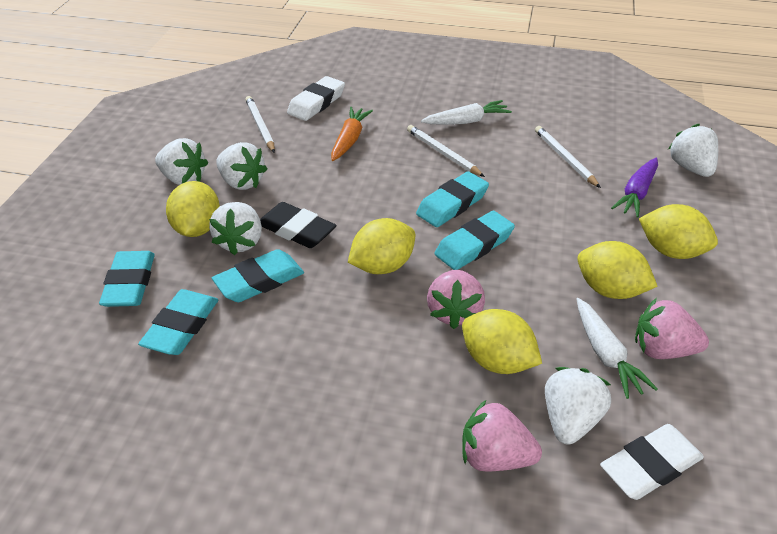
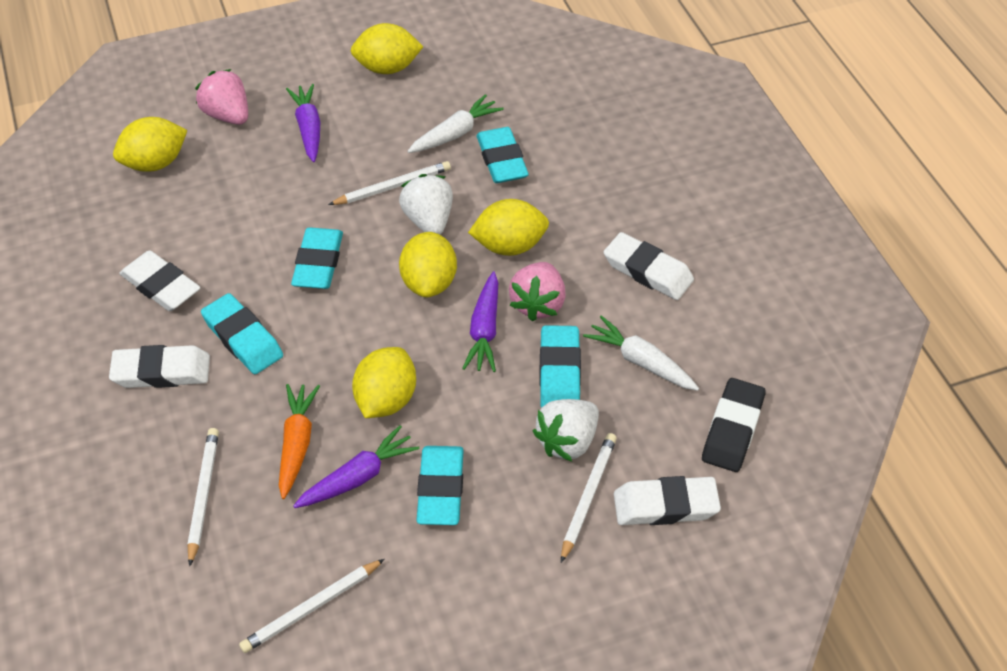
pink strawberry: [427,270,485,329] [463,400,542,471] [635,298,709,359] = 3 -> [195,69,248,125] [509,262,566,322] = 2
purple carrot: [611,158,658,218] = 1 -> [286,84,320,162] [293,425,420,508] [462,272,498,372] = 3
white eraser: [287,76,345,121] [600,424,704,500] = 2 -> [109,345,210,388] [119,250,200,311] [604,232,694,300] [614,476,721,525] = 4
white pencil: [245,96,275,153] [407,125,485,177] [535,126,601,188] = 3 -> [188,428,219,567] [239,559,385,653] [328,161,451,205] [561,433,617,563] = 4
white strawberry: [155,138,208,185] [209,202,262,256] [216,142,267,190] [545,367,611,445] [668,124,718,177] = 5 -> [399,174,453,235] [533,399,599,462] = 2

